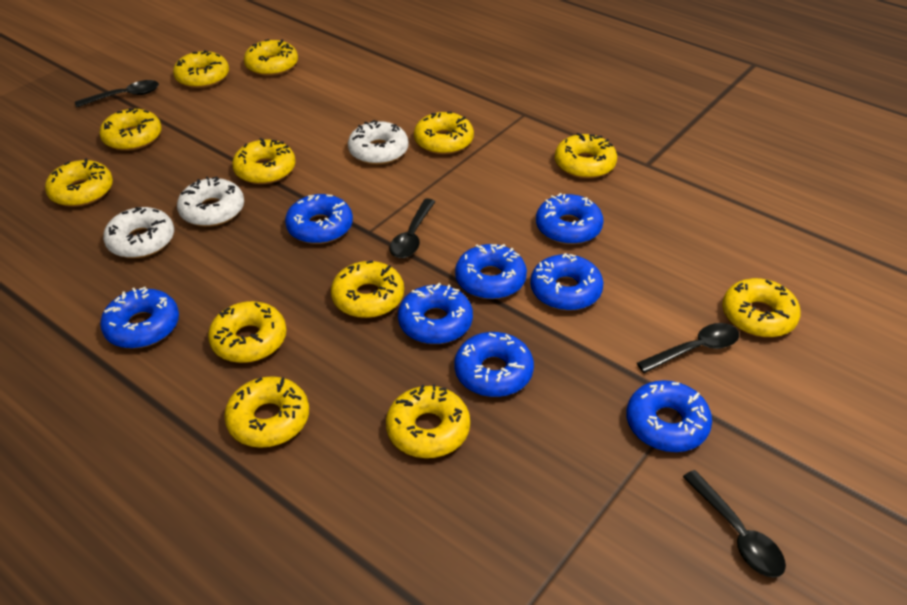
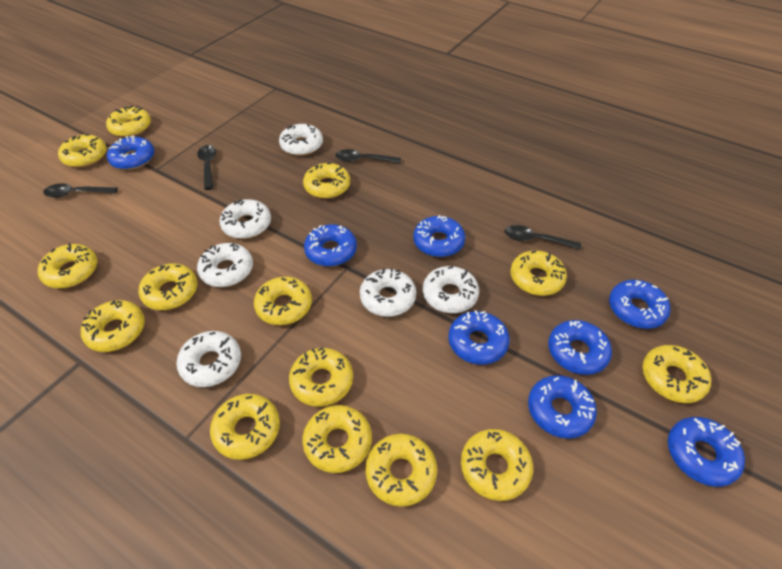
white donut: [103,207,174,258] [177,176,244,227] [348,120,409,165] = 3 -> [176,331,241,387] [197,243,253,287] [220,199,271,239] [279,124,323,156] [360,268,416,317] [423,266,479,313] = 6
yellow donut: [45,158,113,207] [99,108,162,151] [173,50,229,88] [208,301,286,363] [224,376,309,448] [232,138,296,184] [244,39,298,76] [331,260,404,318] [386,384,470,458] [414,112,474,154] [555,133,617,179] [723,278,801,337] = 12 -> [38,243,98,288] [58,134,107,167] [81,300,145,352] [106,106,151,137] [138,263,197,310] [210,394,280,460] [254,277,312,325] [289,347,353,407] [302,405,372,473] [303,163,350,199] [365,434,437,507] [461,429,533,501] [510,250,567,296] [642,345,711,403] = 14

